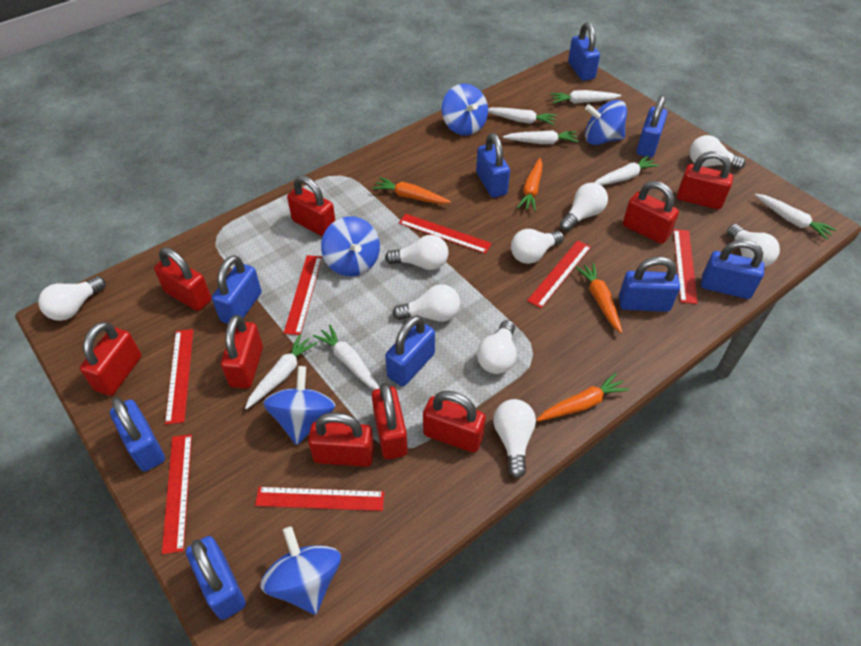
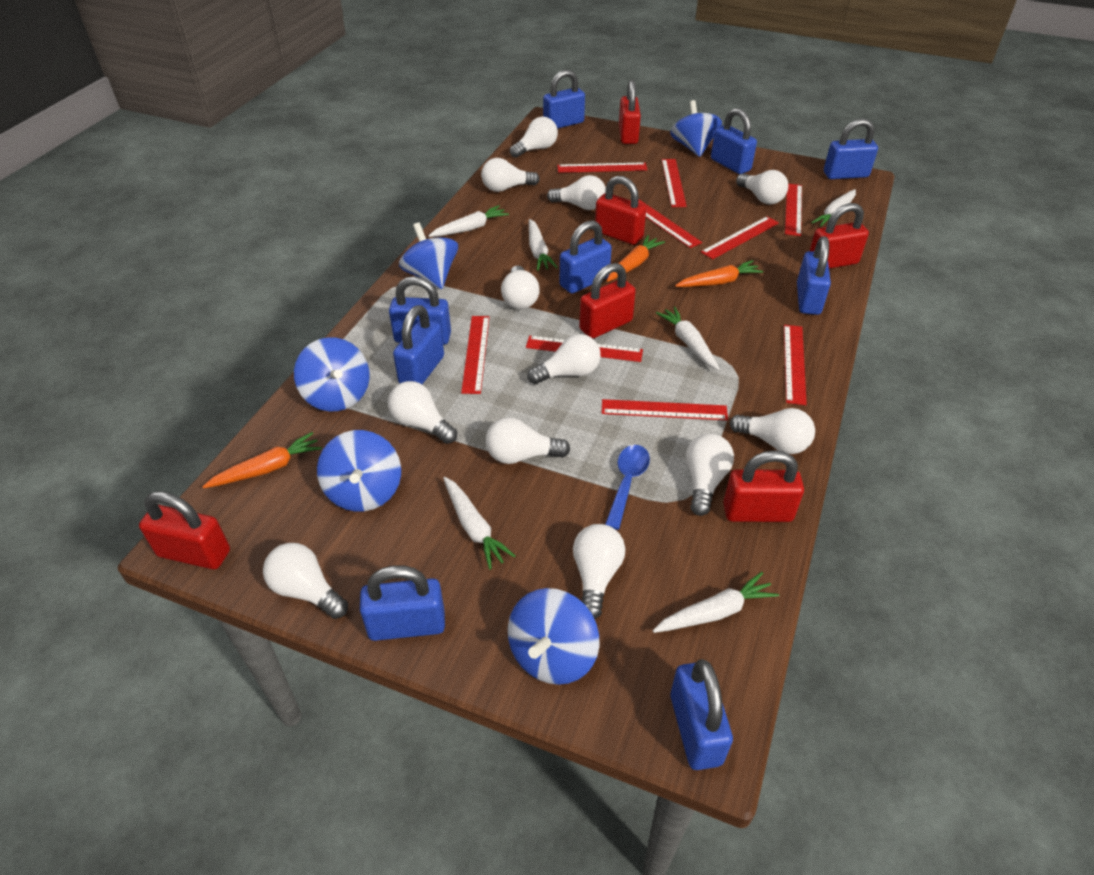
blue spoon: none = 0 -> [605,445,650,530] = 1
orange carrot: [373,177,451,204] [517,158,543,211] [537,373,630,421] [575,263,623,333] = 4 -> [202,432,322,488] [607,235,665,282] [675,260,763,287] = 3
red padlock: [80,322,141,396] [154,247,211,311] [221,315,263,389] [287,175,336,237] [308,412,374,467] [372,383,408,460] [423,391,486,453] [623,181,679,244] [677,151,733,209] = 9 -> [139,491,230,569] [579,263,636,338] [595,176,646,245] [619,80,641,144] [723,450,804,522] [810,203,869,269] = 6
red ruler: [162,434,192,554] [165,329,193,425] [255,487,385,511] [284,255,322,335] [399,214,492,254] [527,240,591,308] [673,229,698,304] = 7 -> [461,316,490,394] [526,336,643,362] [557,162,647,173] [602,399,728,420] [638,199,702,248] [662,159,687,207] [701,216,779,259] [784,325,807,405] [785,184,802,236] = 9
white carrot: [245,334,317,409] [313,324,380,390] [488,107,557,125] [503,130,579,144] [550,90,621,104] [594,156,660,186] [755,194,836,240] = 7 -> [428,205,509,237] [443,477,515,569] [529,219,558,271] [653,572,779,633] [656,306,720,370] [811,189,856,227] = 6
white light bulb: [38,276,106,321] [385,235,449,270] [393,284,460,322] [477,320,517,374] [494,399,536,479] [511,229,564,264] [560,183,608,231] [689,135,745,170] [727,224,780,267] = 9 -> [263,543,348,619] [388,381,457,444] [481,158,540,192] [486,417,570,464] [501,265,540,309] [510,117,558,158] [527,334,601,384] [547,175,606,210] [573,524,625,619] [686,433,734,516] [729,408,815,454] [736,170,788,204] = 12

